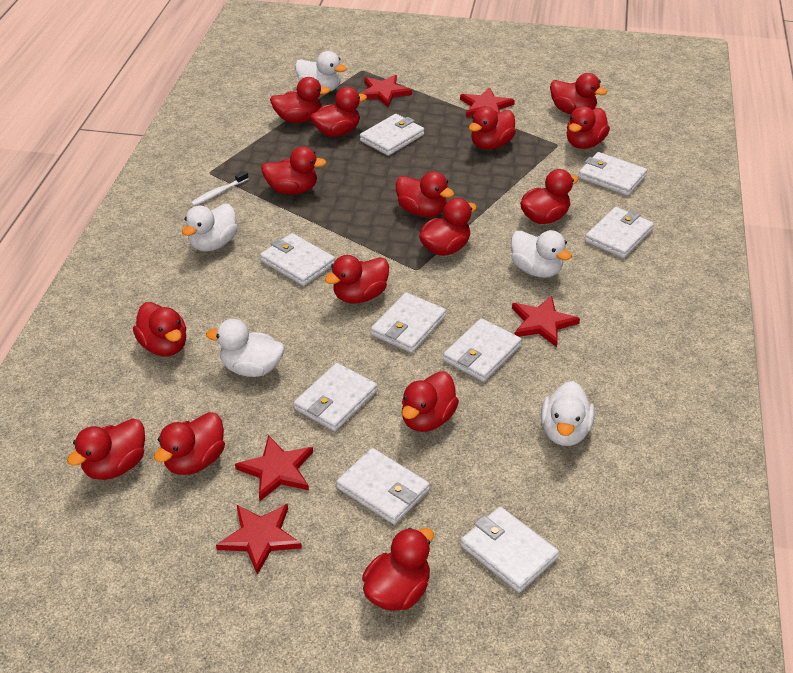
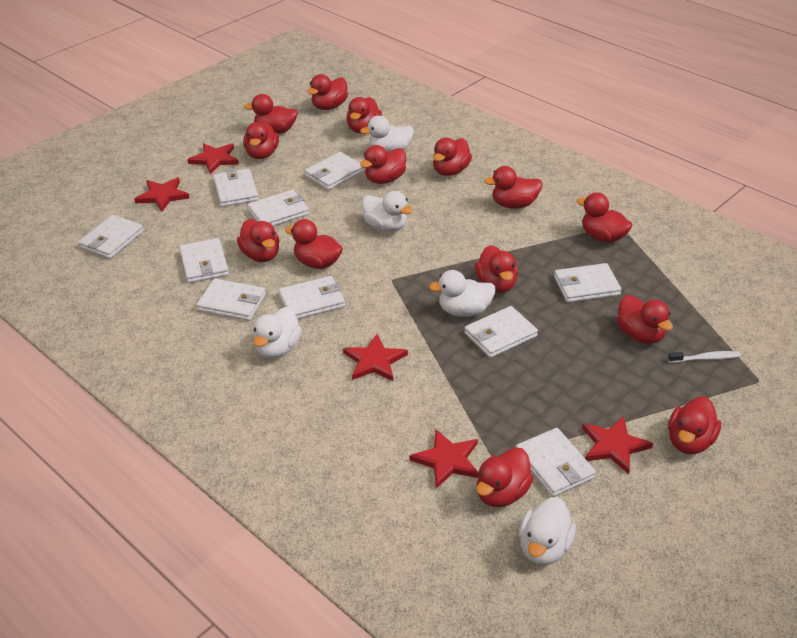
red duck: [67,418,145,480] [133,302,186,356] [154,412,225,475] [261,147,326,195] [270,77,330,123] [310,87,367,137] [324,255,389,303] [362,528,434,611] [396,171,454,217] [402,372,459,432] [419,198,477,256] [469,107,516,149] [520,169,578,224] [550,73,607,114] [567,106,610,149] = 15 -> [237,219,279,262] [243,121,279,159] [244,94,298,134] [285,219,343,269] [307,74,348,110] [346,97,382,133] [360,145,406,184] [433,138,472,176] [475,245,518,293] [476,447,533,507] [484,166,542,209] [577,192,632,243] [617,295,673,344] [668,397,721,454] = 14
white wallet: [260,233,335,286] [294,363,377,431] [336,448,430,525] [360,114,424,156] [371,292,446,353] [443,318,522,382] [460,506,559,593] [578,152,647,196] [585,207,654,258] = 9 -> [78,215,144,259] [179,238,229,283] [196,279,266,321] [213,169,259,207] [247,190,309,226] [279,276,345,319] [305,152,364,190] [464,306,538,358] [516,428,596,497] [554,263,622,303] = 10

